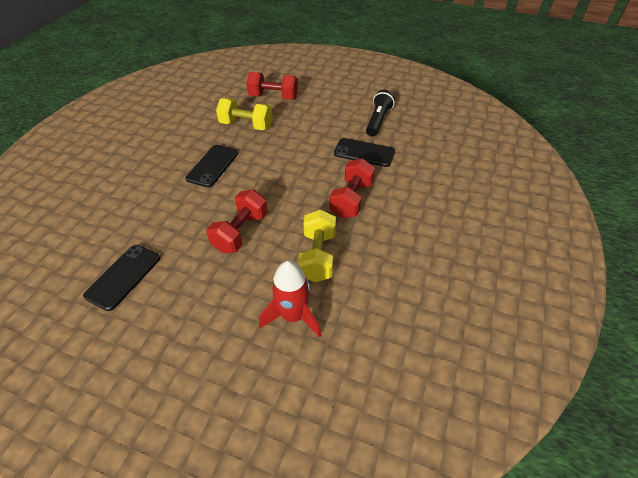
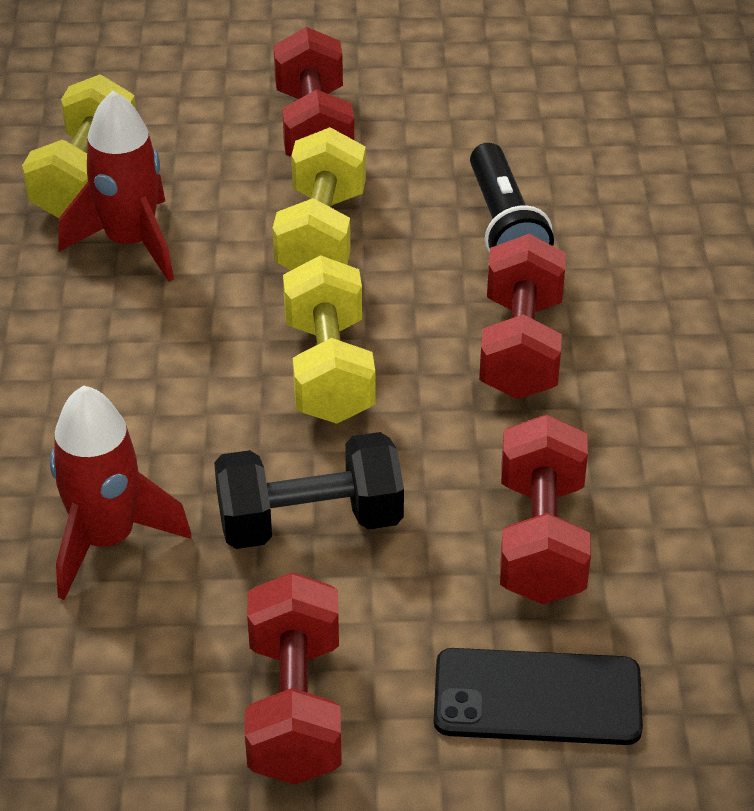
black dumbbell: none = 0 -> [214,432,404,549] = 1
black phone: [83,245,160,311] [186,144,238,187] [334,138,395,167] = 3 -> [434,648,643,745] = 1
red dumbbell: [206,189,268,253] [247,72,298,100] [329,158,375,218] = 3 -> [245,572,342,784] [273,27,354,157] [479,234,566,399] [500,414,591,604] = 4
red rocket: [259,260,322,338] = 1 -> [50,385,191,600] [58,91,174,282] = 2
yellow dumbbell: [216,98,273,130] [298,209,336,282] = 2 -> [22,74,136,218] [273,127,366,270] [283,255,375,424] = 3

